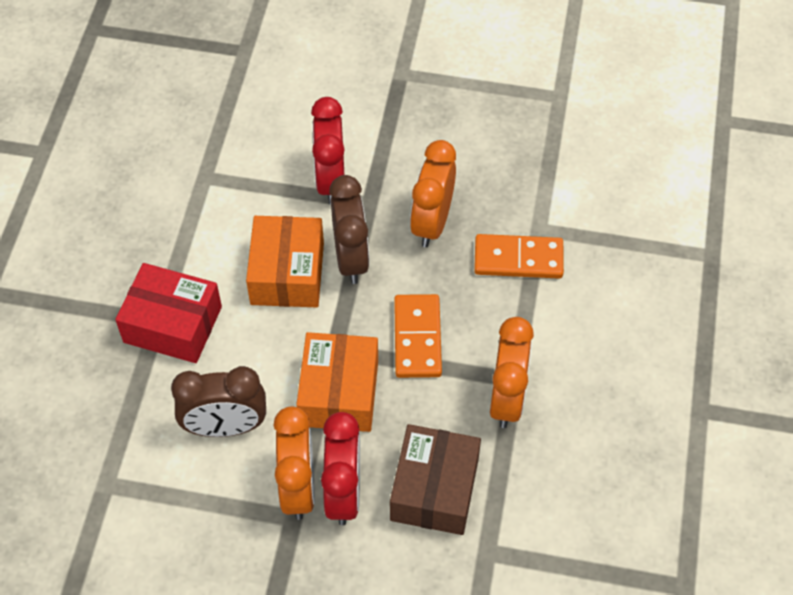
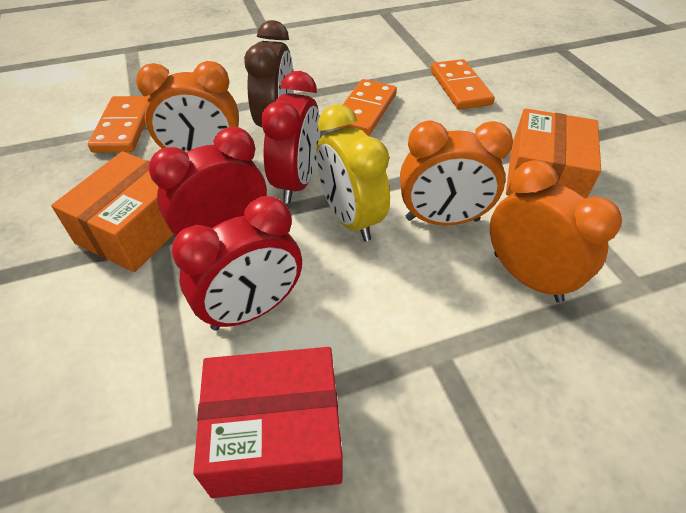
brown box: [390,424,481,535] = 1 -> none = 0
brown clock: [171,366,266,437] [329,175,369,284] = 2 -> [244,20,293,127] = 1
orange domino: [394,294,442,378] [474,234,564,279] = 2 -> [88,96,149,153] [338,79,397,135] [431,59,495,110] = 3
red clock: [311,97,345,204] [321,412,360,526] = 2 -> [148,127,267,236] [171,196,302,331] [261,71,320,203] = 3
yellow clock: none = 0 -> [316,104,390,241] = 1

